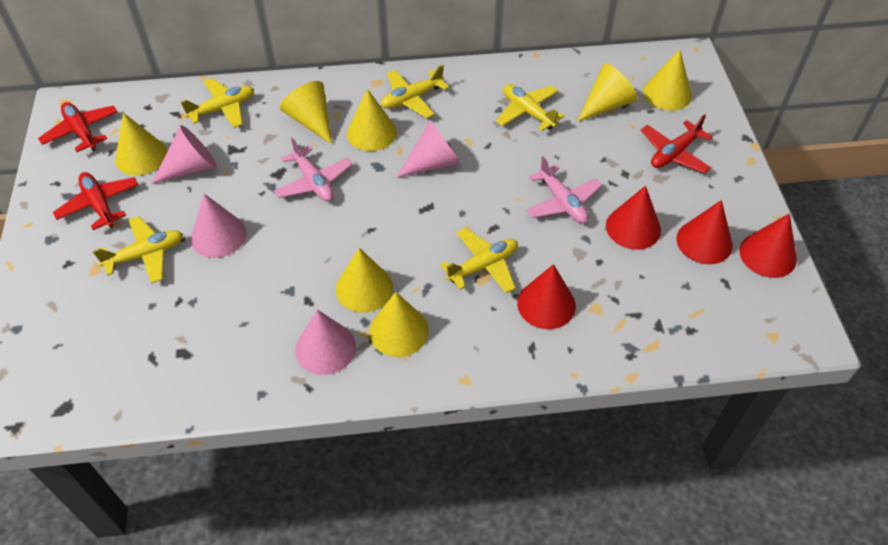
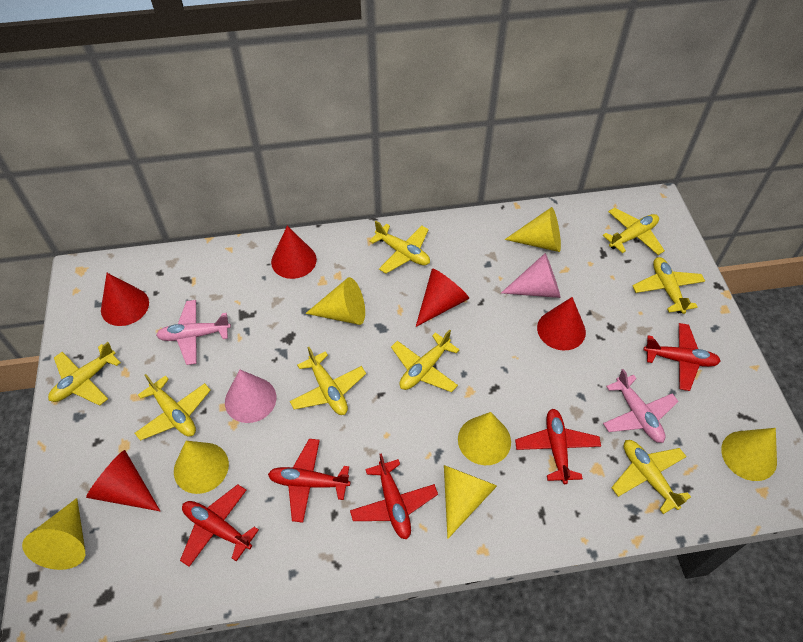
pink cone: [151,125,217,184] [191,194,246,258] [295,310,356,375] [396,120,460,178] = 4 -> [225,370,276,423] [501,253,561,298] = 2
red cone: [517,264,576,329] [606,185,661,250] [676,200,733,264] [740,213,797,278] = 4 -> [86,450,160,511] [101,273,149,326] [271,226,317,279] [416,268,469,327] [537,297,586,351] = 5
red plane: [38,102,118,152] [53,172,139,230] [641,114,712,173] = 3 -> [180,484,259,567] [268,439,350,523] [350,453,438,540] [515,409,601,484] [643,323,721,391] = 5
yellow plane: [93,216,183,284] [181,78,254,128] [381,65,449,118] [440,228,518,294] [496,84,565,131] = 5 -> [48,342,121,406] [135,374,211,441] [290,347,366,415] [369,221,430,273] [391,329,460,392] [602,208,665,255] [611,440,691,514] [632,257,705,314] = 8

